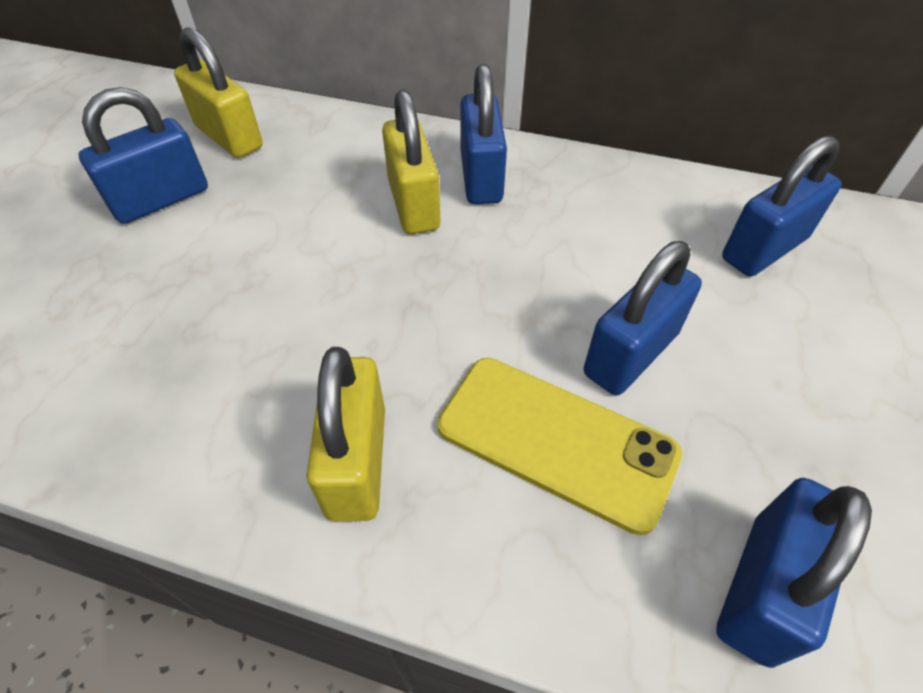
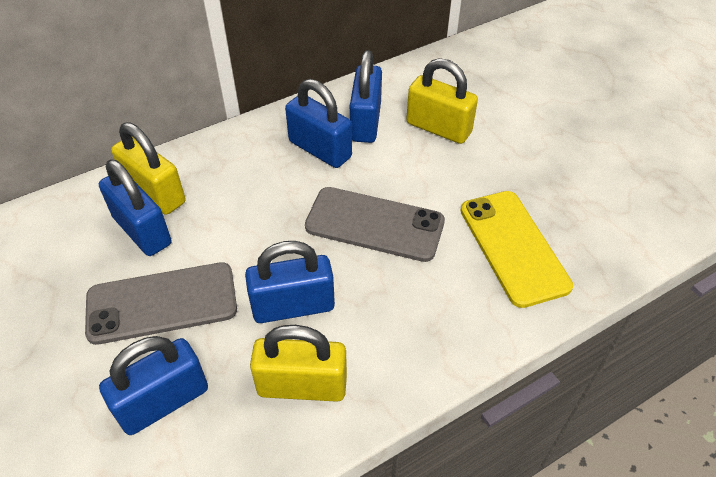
grey phone: none = 0 -> [85,262,237,345] [305,187,445,262] = 2

